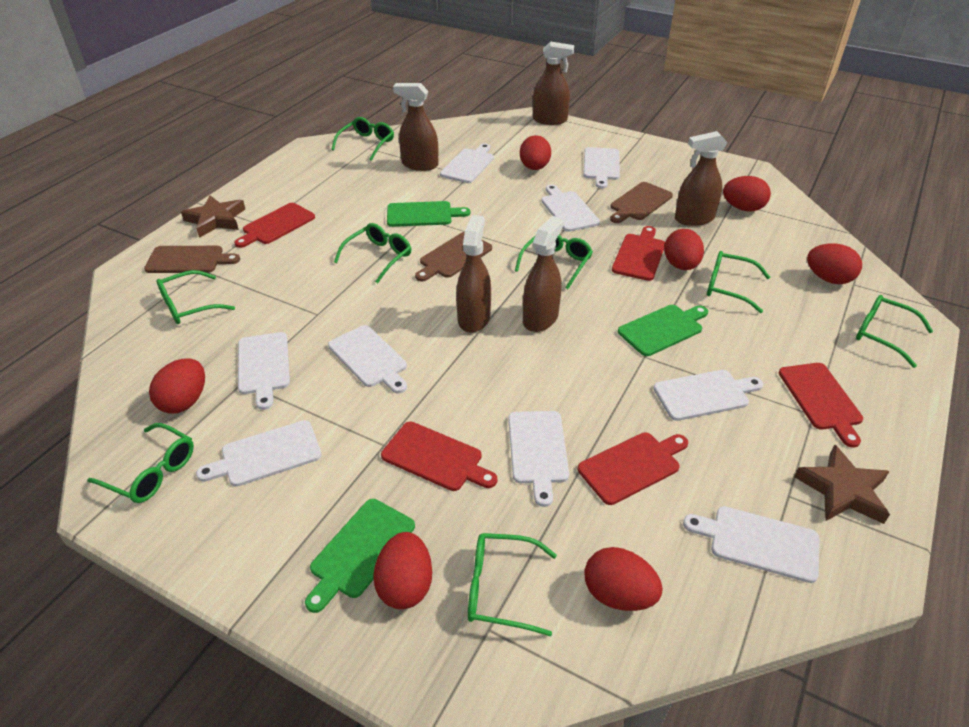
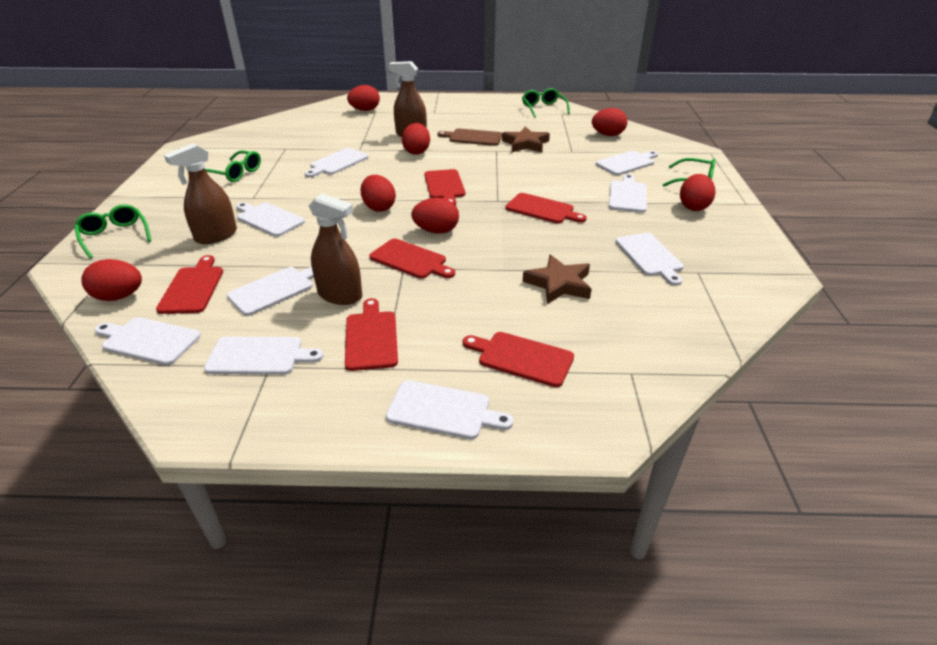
brown cutting board: [144,246,240,273] [415,232,492,282] [610,182,673,223] = 3 -> [437,129,502,146] = 1
brown spray bottle: [393,83,438,171] [456,215,491,333] [523,216,564,332] [533,41,574,125] [675,131,728,226] = 5 -> [164,143,237,244] [309,193,362,305] [389,61,427,137] = 3
green cutting board: [305,499,415,613] [387,201,470,227] [618,305,708,356] = 3 -> none = 0
green glasses: [87,423,194,503] [156,270,235,324] [331,117,394,161] [334,223,411,283] [468,533,557,636] [515,235,593,289] [707,251,770,313] [856,295,933,368] = 8 -> [74,204,151,259] [205,151,261,182] [522,88,570,118] [663,158,716,187] = 4
red cutting board: [234,203,315,248] [381,422,497,491] [578,432,688,505] [612,226,665,281] [779,363,863,447] = 5 -> [156,255,223,314] [345,298,398,371] [369,239,455,279] [424,169,465,205] [463,332,574,387] [506,193,587,223] = 6

